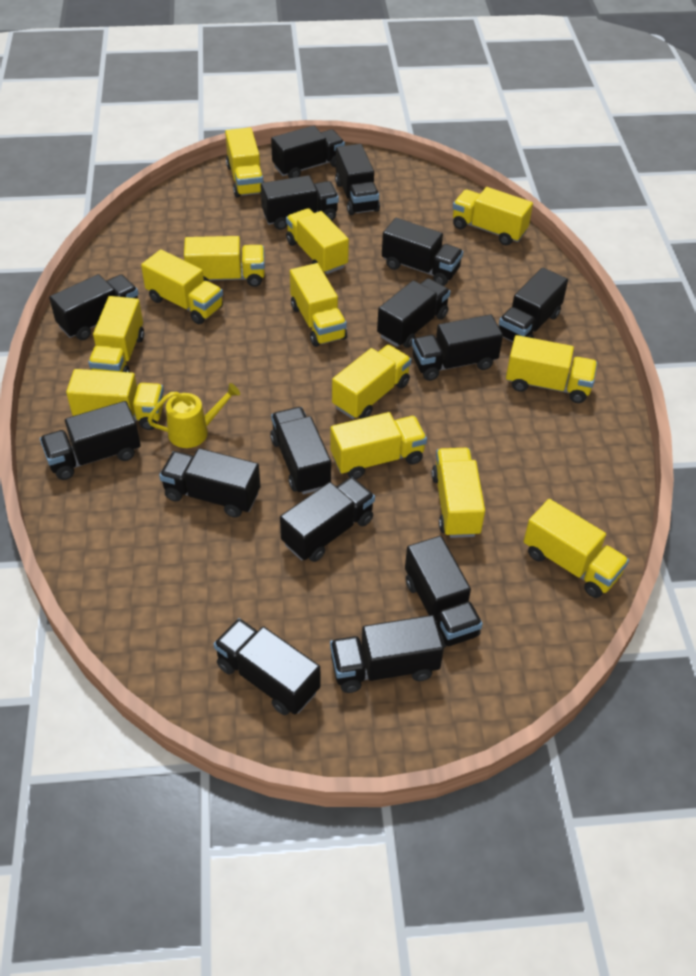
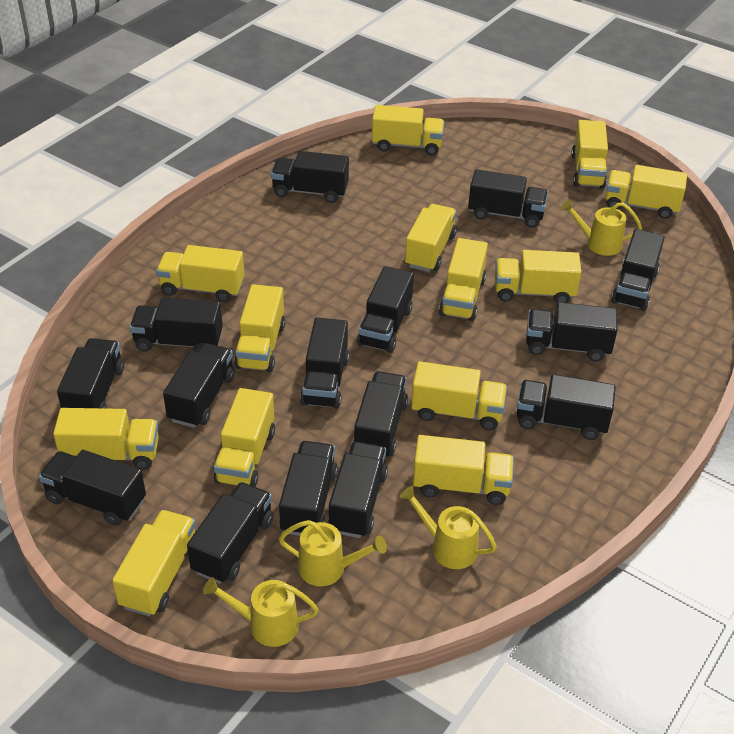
yellow watering can: [148,383,240,448] = 1 -> [203,577,318,647] [278,520,387,586] [400,486,497,569] [561,200,642,256] = 4

